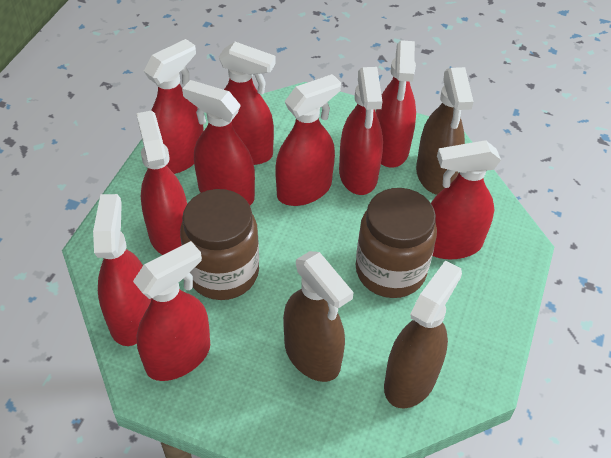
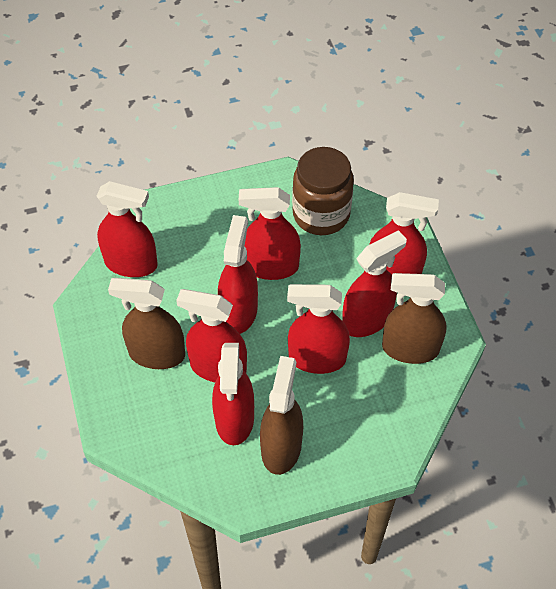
brown jar: [180,189,259,300] [356,188,437,298] = 2 -> [292,147,354,235] = 1
red spray bottle: [93,194,151,346] [133,241,210,381] [136,110,187,255] [144,39,204,174] [182,80,255,205] [219,42,276,165] [275,74,341,206] [339,67,383,195] [376,40,416,168] [431,140,501,259] = 10 -> [97,181,158,277] [176,289,247,382] [212,343,254,445] [218,215,258,334] [239,187,301,280] [287,284,350,374] [342,230,407,337] [369,192,439,274] = 8

